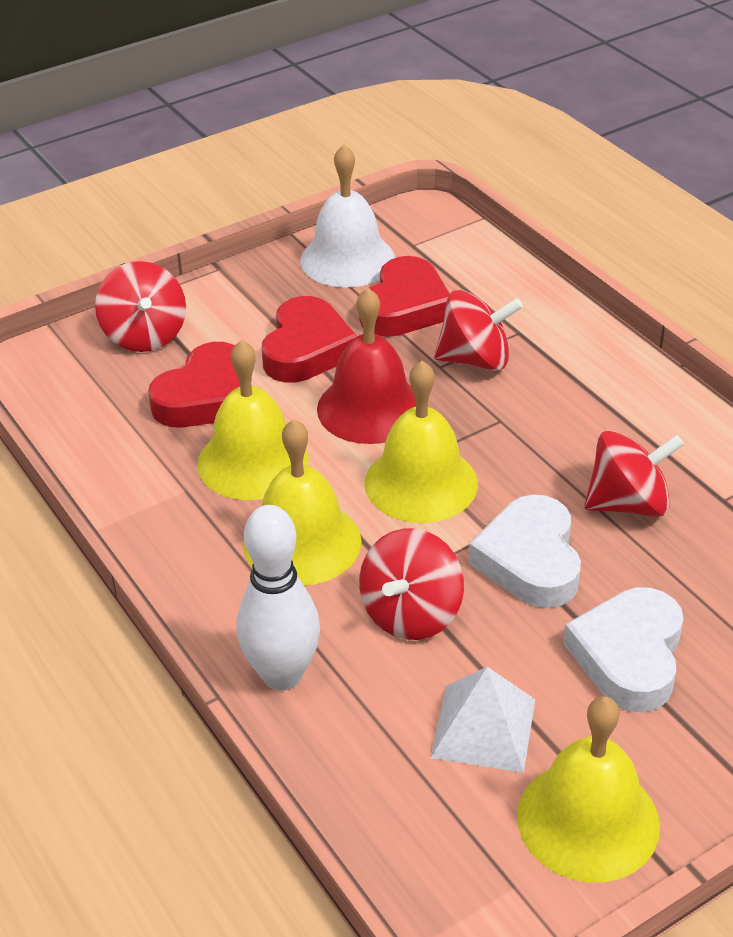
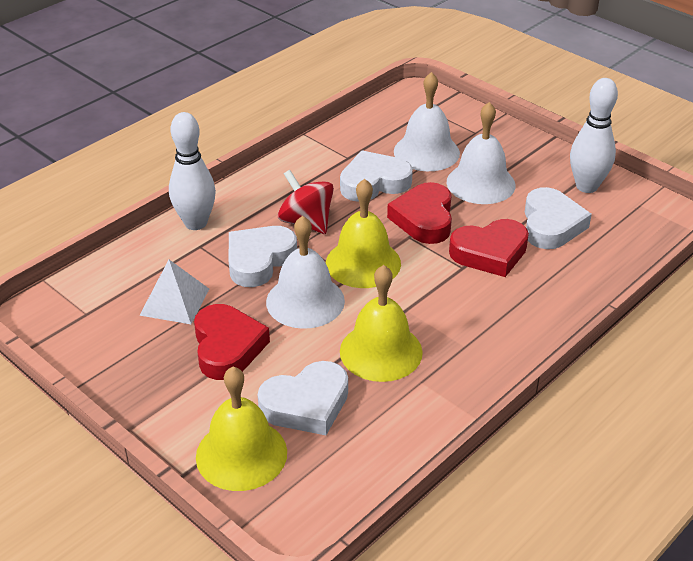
red bell: [317,288,416,444] = 1 -> none = 0
red spinning top: [95,261,186,352] [359,528,464,640] [434,290,523,371] [584,430,684,517] = 4 -> [278,170,334,234] = 1
white bell: [300,145,395,288] = 1 -> [266,216,345,329] [394,72,460,171] [447,102,516,204] = 3
white bowling pin: [237,505,320,691] = 1 -> [169,112,216,230] [570,78,618,193] = 2
white heart: [468,495,581,608] [563,587,683,712] = 2 -> [229,226,297,287] [258,361,348,435] [340,150,413,202] [525,187,592,249] = 4
yellow bell: [197,340,309,500] [243,419,361,586] [364,361,478,523] [517,696,660,883] = 4 -> [196,367,287,491] [326,179,401,288] [340,265,423,382] = 3

